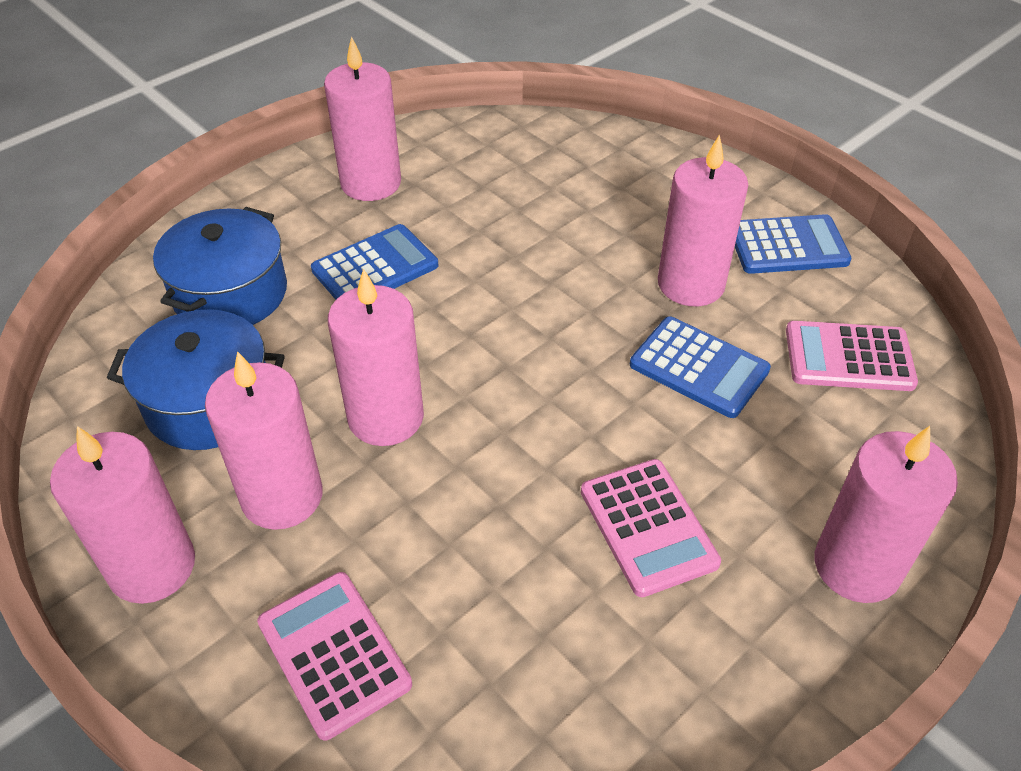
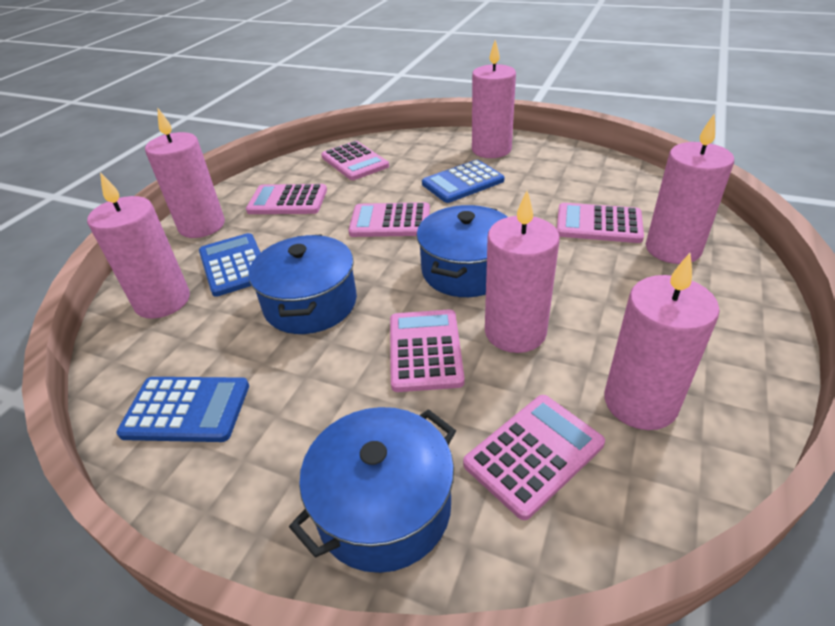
blue pot: [107,310,285,450] [153,207,287,325] = 2 -> [248,234,357,334] [289,407,456,573] [416,205,507,297] = 3
pink calculator: [257,572,412,740] [581,459,721,597] [786,321,918,391] = 3 -> [246,184,327,214] [321,141,389,180] [348,202,430,237] [390,309,465,392] [463,395,605,520] [557,203,644,243] = 6

